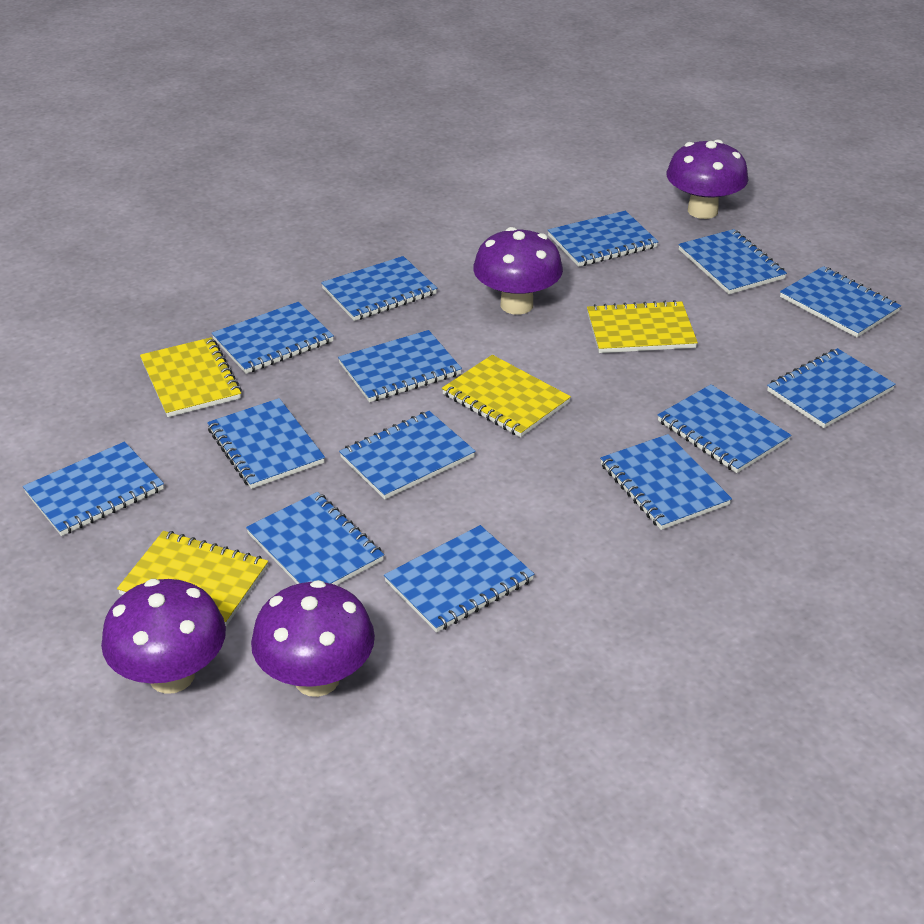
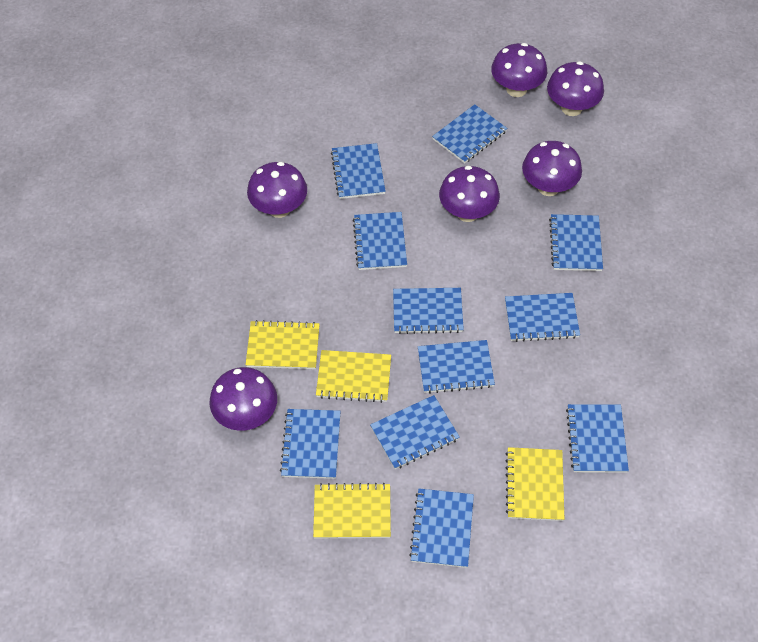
blue notebook: [23,442,164,536] [207,398,325,489] [212,302,334,374] [246,492,384,585] [321,256,437,321] [338,330,462,402] [339,411,476,499] [384,525,534,633] [548,211,658,267] [600,434,732,530] [658,384,791,473] [678,229,787,294] [767,348,896,428] [780,266,901,337] = 14 -> [280,409,341,479] [331,143,386,199] [353,212,407,270] [370,395,460,469] [393,288,464,334] [409,489,474,568] [418,340,495,394] [432,104,507,164] [505,293,580,342] [549,214,603,271] [566,404,629,473] = 11
purple mushroom: [101,579,226,694] [251,580,375,697] [473,227,563,315] [666,140,748,219] = 4 -> [209,367,277,431] [247,162,307,218] [439,166,500,222] [491,43,547,97] [522,141,582,196] [547,61,604,116] = 6

